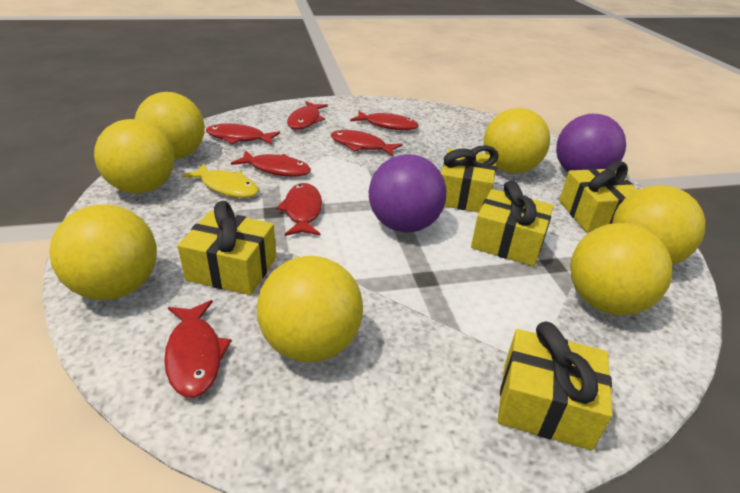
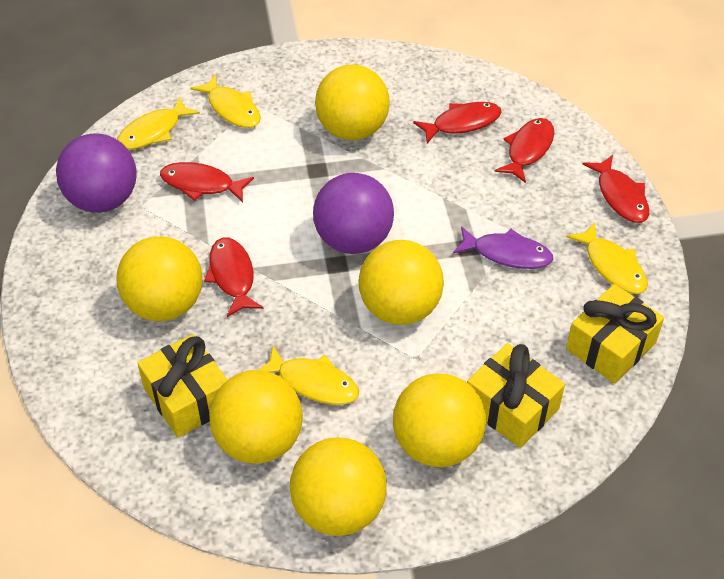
purple fish: none = 0 -> [453,226,554,269] = 1
red fish: [164,300,232,397] [206,124,280,145] [231,151,311,177] [276,183,322,236] [287,101,328,130] [330,130,402,157] [350,111,419,130] = 7 -> [160,162,254,202] [204,238,264,317] [413,102,502,143] [494,118,554,183] [582,155,649,223] = 5
yellow ball: [49,204,157,300] [94,119,174,193] [135,92,205,159] [257,256,363,362] [484,108,550,173] [570,223,672,315] [612,185,705,265] = 7 -> [117,236,203,321] [209,370,303,464] [290,437,387,536] [315,65,390,140] [359,240,444,325] [393,373,486,467] = 6
yellow fish: [181,164,259,198] = 1 -> [117,97,200,150] [190,74,261,128] [258,346,359,405] [566,222,648,294] = 4
yellow gift: [177,201,276,295] [441,145,499,212] [471,180,554,266] [497,322,613,450] [559,161,637,233] = 5 -> [137,334,227,437] [467,343,565,448] [566,284,664,383] = 3

